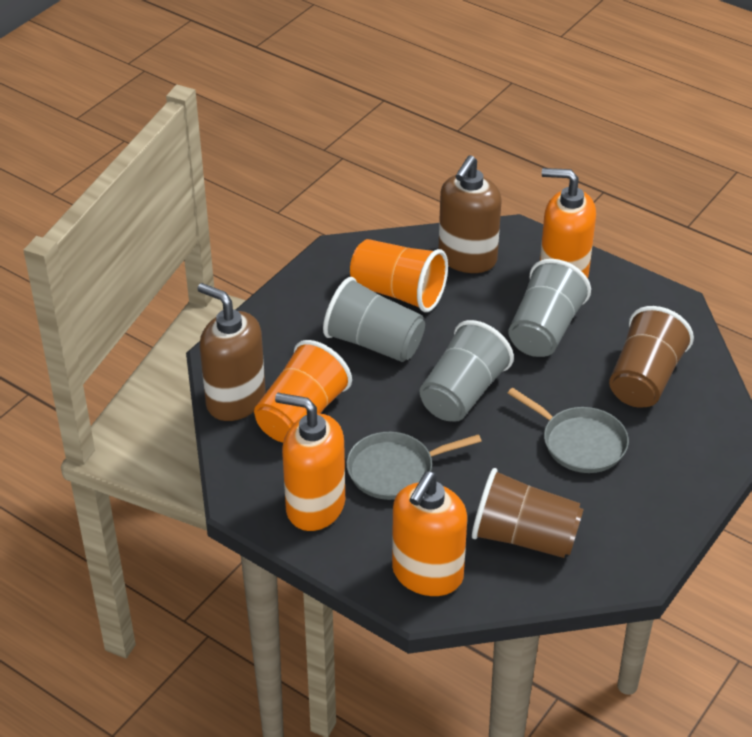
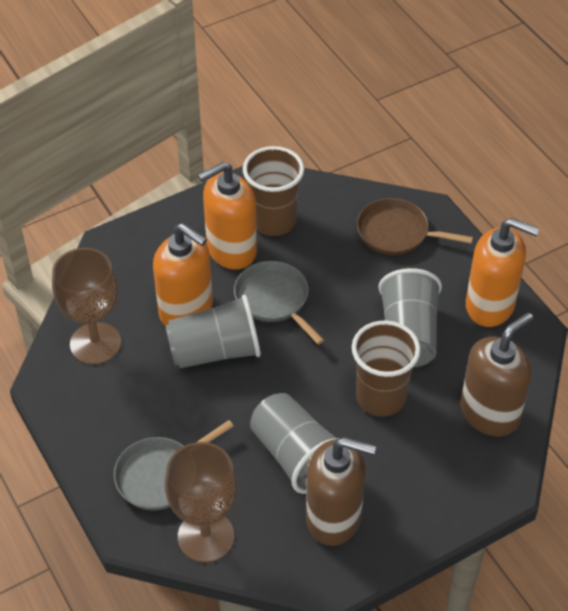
brown goblet: none = 0 -> [52,248,121,365] [165,442,238,563] = 2
brown pan: none = 0 -> [357,198,473,255] = 1
orange cup: [254,340,352,442] [350,239,448,312] = 2 -> none = 0

